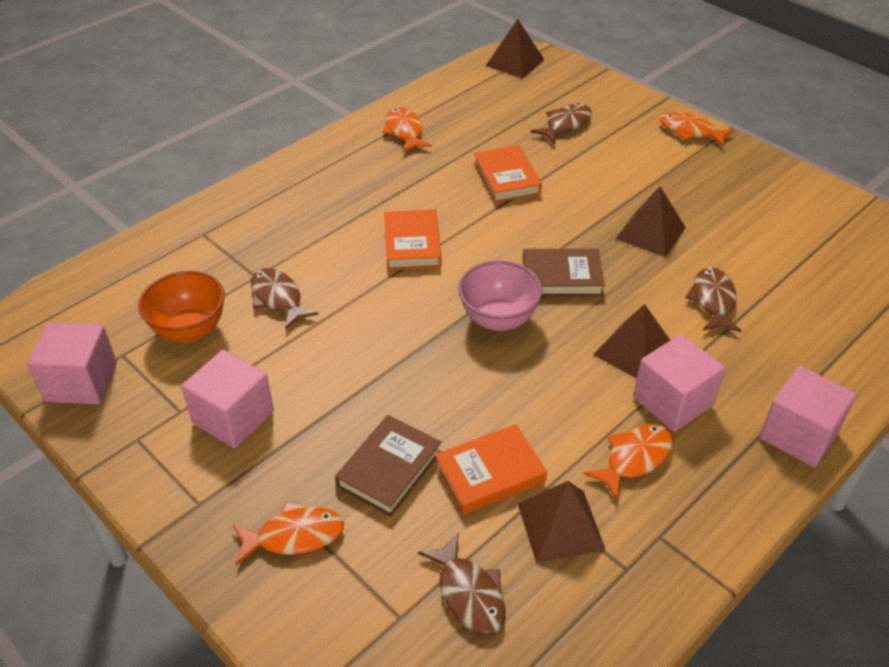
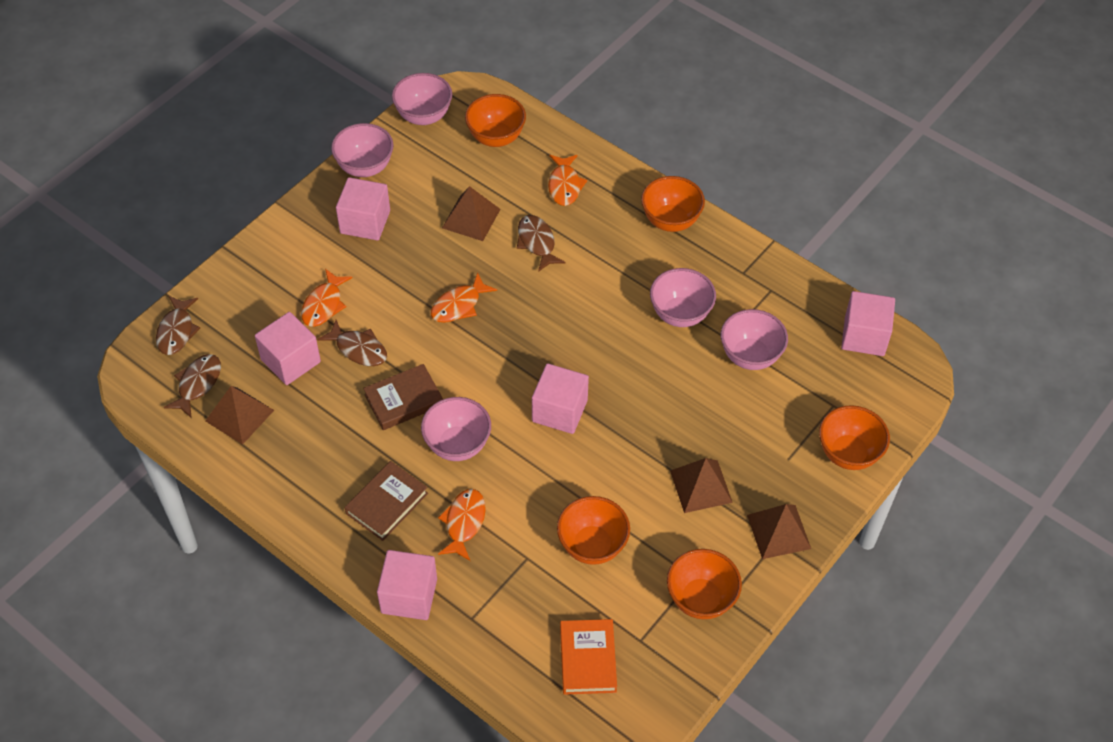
orange book: [384,209,442,270] [435,424,547,515] [473,145,542,203] = 3 -> [560,619,617,695] = 1
orange bowl: [138,271,225,342] = 1 -> [465,94,526,147] [557,496,630,565] [641,176,705,232] [667,549,742,619] [819,405,890,470] = 5
pink bowl: [458,260,542,331] = 1 -> [331,123,393,177] [392,73,452,125] [421,397,491,461] [650,268,716,327] [721,309,788,370] = 5
pink cube: [27,322,117,405] [181,350,274,449] [633,334,725,432] [760,366,856,467] = 4 -> [255,312,321,385] [336,177,390,240] [377,550,437,620] [532,364,589,434] [841,291,895,356] = 5

